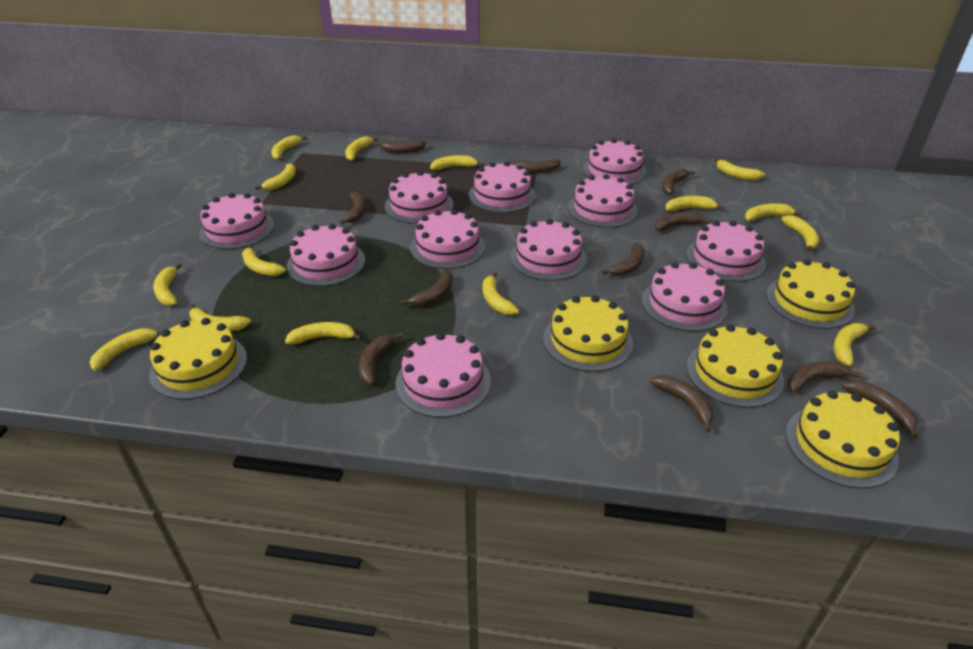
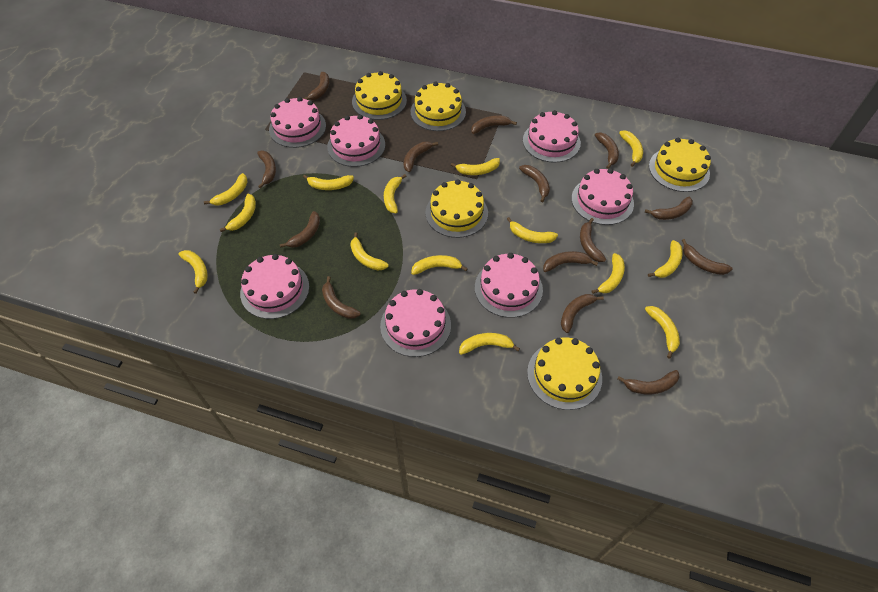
brown banana: [340,192,366,225] [359,333,403,385] [375,140,426,153] [401,270,453,306] [508,159,561,173] [602,243,644,276] [650,375,713,432] [655,212,712,231] [662,169,695,195] [788,362,861,392] [842,380,918,438] = 11 -> [257,151,276,188] [280,211,320,248] [303,72,329,100] [322,276,361,319] [404,142,438,172] [471,116,517,134] [519,165,550,202] [543,251,598,272] [561,294,604,333] [580,218,606,262] [595,132,619,169] [617,370,680,394] [645,196,693,220] [682,239,733,275] = 14
pink cake: [199,193,274,249] [287,224,365,286] [385,171,454,224] [395,333,491,418] [410,209,485,269] [469,161,536,213] [510,219,587,281] [568,174,638,228] [583,139,647,185] [642,262,728,331] [686,220,766,282] = 11 -> [240,254,309,319] [269,97,326,148] [327,115,385,167] [380,289,451,357] [475,253,543,318] [523,110,581,163] [572,168,634,225] = 7
yellow banana: [90,328,162,371] [153,263,182,306] [189,303,251,331] [242,244,286,276] [255,163,296,190] [271,135,307,160] [285,322,362,344] [345,136,379,161] [430,155,483,170] [483,272,519,315] [666,196,724,211] [715,158,765,180] [745,203,802,221] [781,215,819,252] [833,323,876,366] = 15 -> [178,250,208,294] [204,173,248,205] [220,194,256,232] [303,174,354,190] [350,232,389,271] [384,174,407,213] [411,255,468,275] [451,158,500,175] [459,333,520,355] [507,217,558,243] [592,253,625,294] [619,130,643,167] [645,306,680,359] [648,240,683,278] = 14

